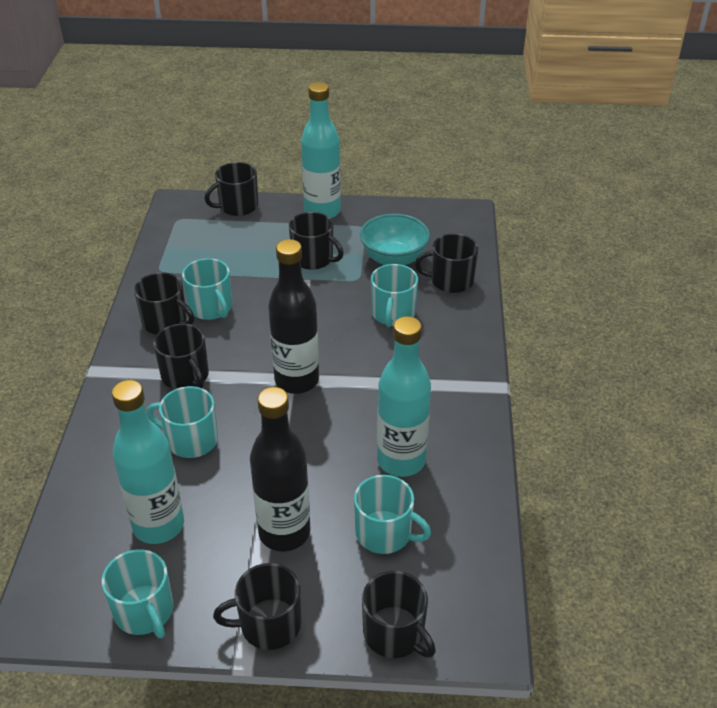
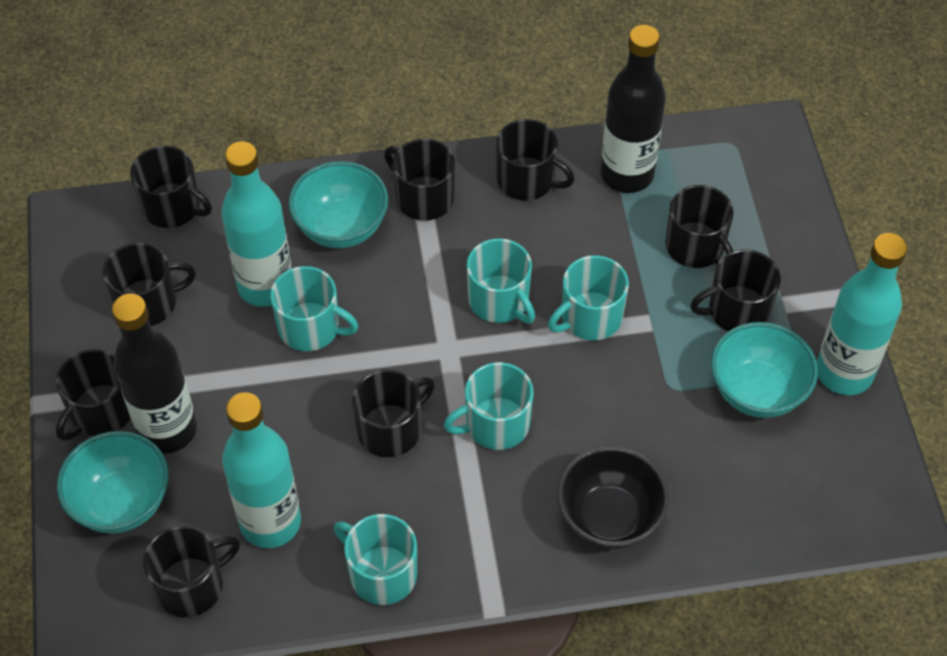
black bowl: none = 0 -> [557,446,669,549] = 1
black mug: [134,272,194,334] [153,324,209,389] [205,162,258,216] [213,563,301,650] [289,212,344,270] [362,571,436,658] [415,233,478,293] = 7 -> [56,349,131,441] [103,243,196,326] [130,146,212,228] [143,526,240,617] [352,370,435,457] [384,138,455,221] [496,119,575,201] [665,185,734,268] [690,249,781,331] = 9
turquoise bowl: [360,214,430,265] = 1 -> [57,431,169,533] [289,161,388,248] [711,322,818,418] = 3

